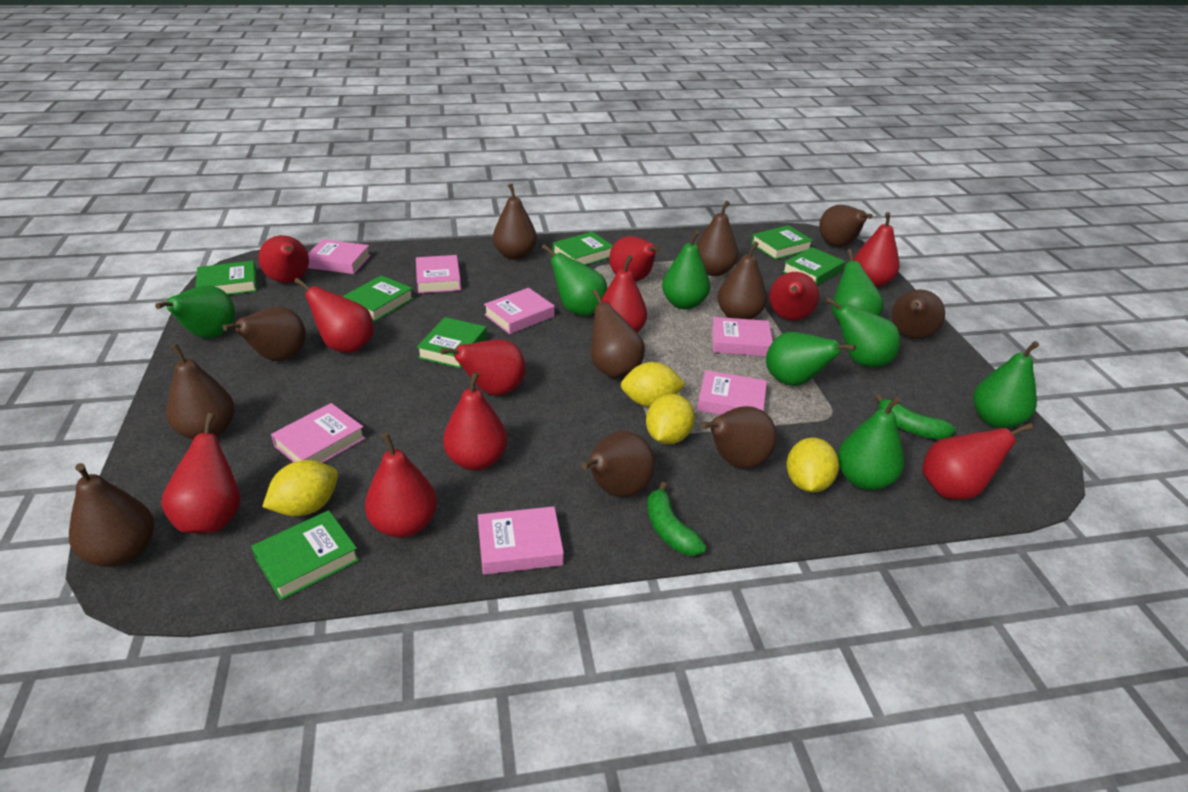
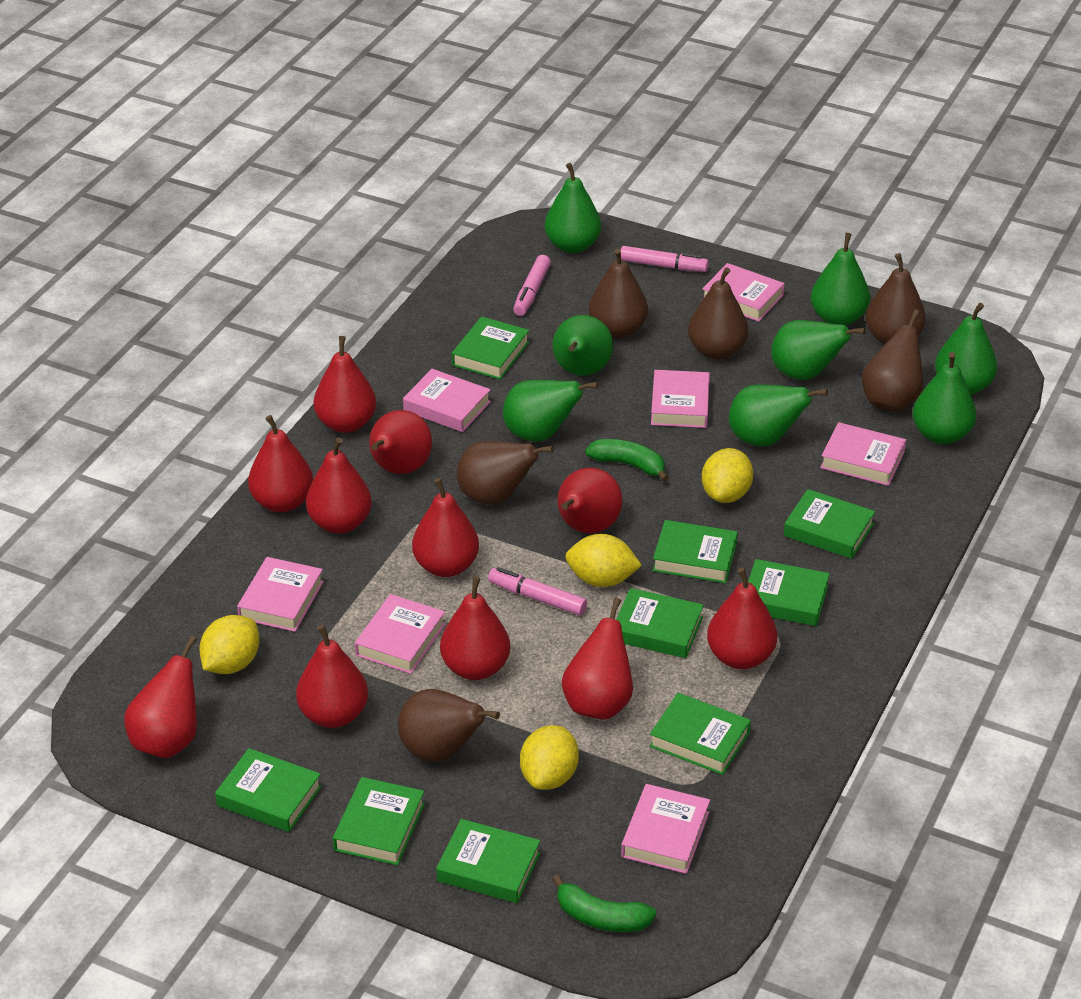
brown pear: [69,463,154,567] [166,343,235,440] [222,307,306,361] [493,184,537,260] [581,431,655,497] [591,289,645,378] [696,201,739,276] [701,406,777,468] [717,241,767,319] [819,205,873,247] [892,289,945,339] = 11 -> [398,689,500,762] [457,441,554,505] [589,248,648,338] [688,268,748,360] [862,310,923,412] [865,253,926,345] = 6
green book: [196,261,257,295] [251,510,359,600] [342,275,414,322] [417,317,487,369] [553,232,613,265] [751,225,813,260] [782,247,845,286] = 7 -> [215,748,322,832] [333,777,425,865] [436,819,540,903] [452,316,529,380] [616,588,704,658] [649,693,751,775] [652,520,738,583] [748,559,830,626] [784,489,875,559] = 9
pink marker: none = 0 -> [488,567,587,616] [513,255,551,316] [620,246,709,272] = 3

